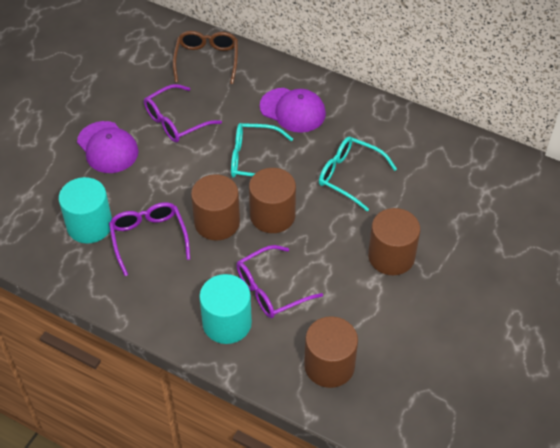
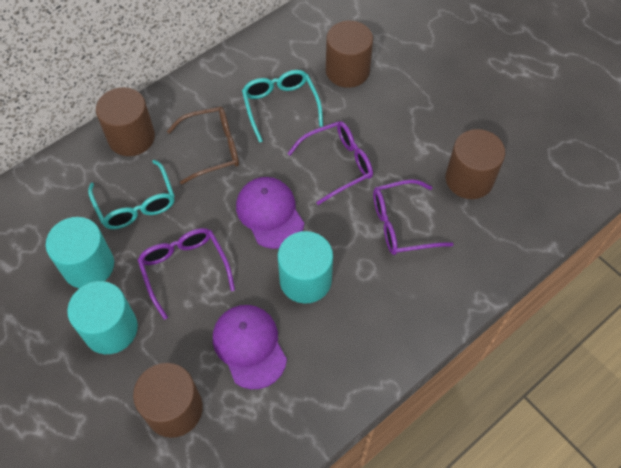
turquoise cylinder: [59,177,112,244] [199,274,252,344] = 2 -> [46,217,114,288] [67,281,138,354] [278,231,333,304] = 3

